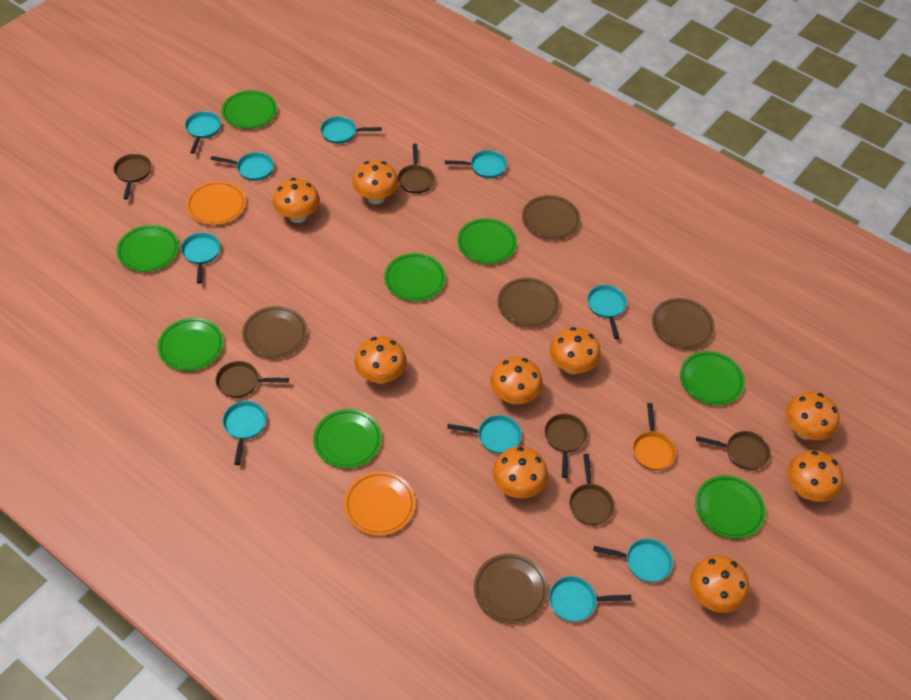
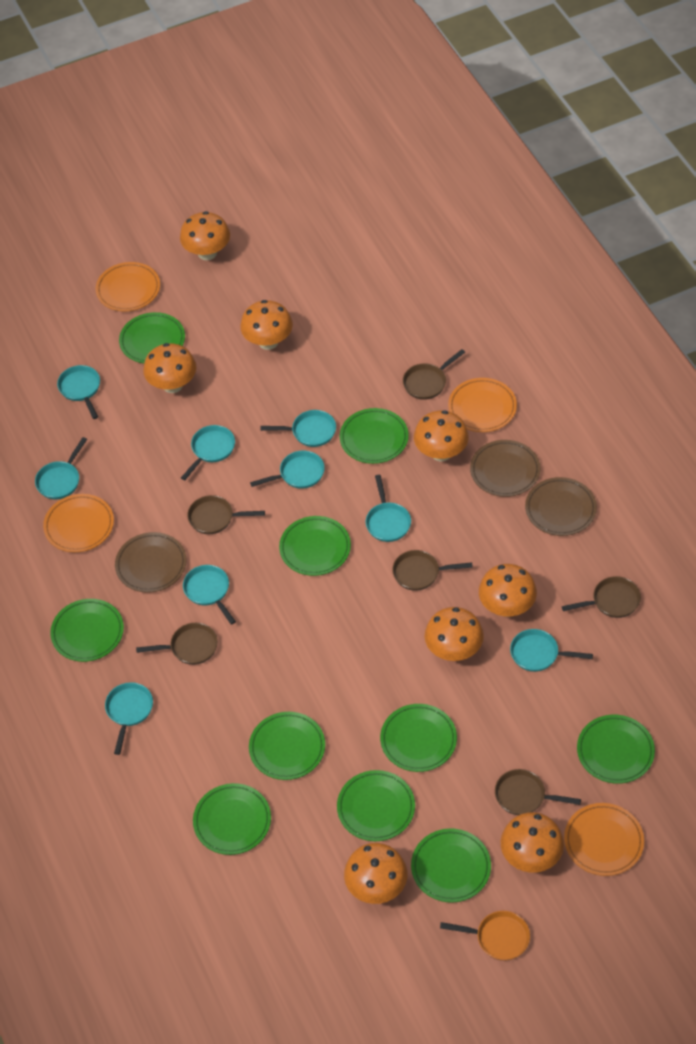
brown plate: [242,306,307,358] [474,554,548,624] [497,278,560,328] [522,195,581,240] [652,298,715,349] = 5 -> [115,532,186,593] [470,440,541,497] [525,477,597,536] = 3
green plate: [116,225,179,272] [158,318,224,371] [222,90,277,129] [313,409,382,469] [384,253,446,301] [457,218,517,264] [680,351,745,405] [695,475,766,539] = 8 -> [50,599,124,662] [119,312,185,363] [193,783,271,855] [249,712,325,780] [279,516,351,576] [337,770,415,841] [340,408,409,464] [380,704,457,772] [411,828,491,903] [577,715,655,784] = 10
orange mushroom: [273,178,320,223] [352,160,399,204] [354,336,407,384] [490,357,543,404] [493,446,548,498] [549,327,601,374] [690,556,749,613] [786,392,840,440] [787,450,843,502] = 9 -> [143,343,196,393] [180,211,230,260] [240,300,293,350] [344,843,408,904] [414,410,469,461] [425,607,484,661] [479,564,537,617] [501,812,564,873] = 8
orange plate: [186,181,246,225] [344,471,415,536] = 2 -> [43,494,114,552] [96,262,160,311] [448,378,517,432] [564,803,644,876] = 4
turquoise pan: [181,232,220,284] [185,111,221,154] [211,152,274,181] [222,401,266,465] [320,116,382,144] [445,150,507,178] [447,415,522,454] [549,576,632,622] [587,285,627,339] [593,538,673,582] = 10 -> [35,437,87,499] [57,365,100,419] [105,682,153,755] [181,425,235,480] [183,565,236,625] [250,451,325,489] [260,410,336,447] [366,475,411,542] [510,629,593,672] = 9

